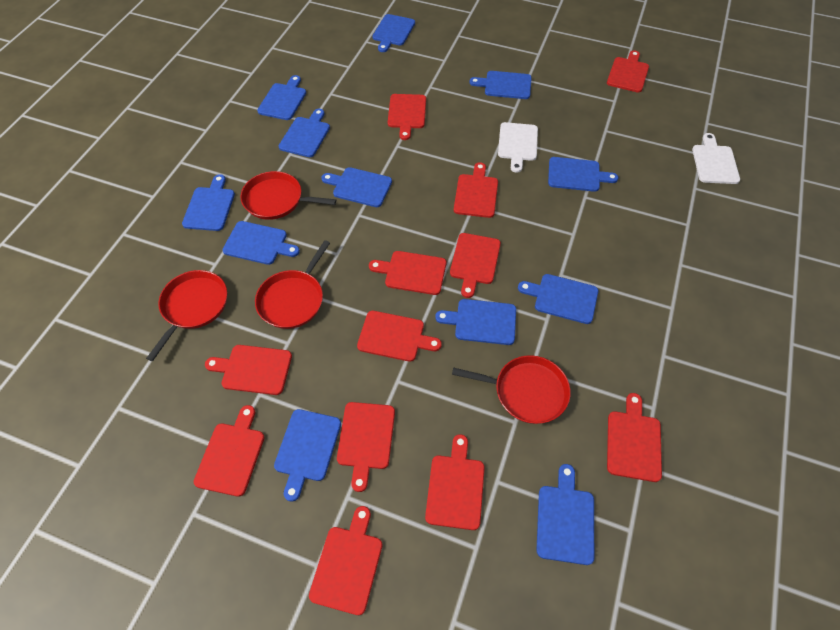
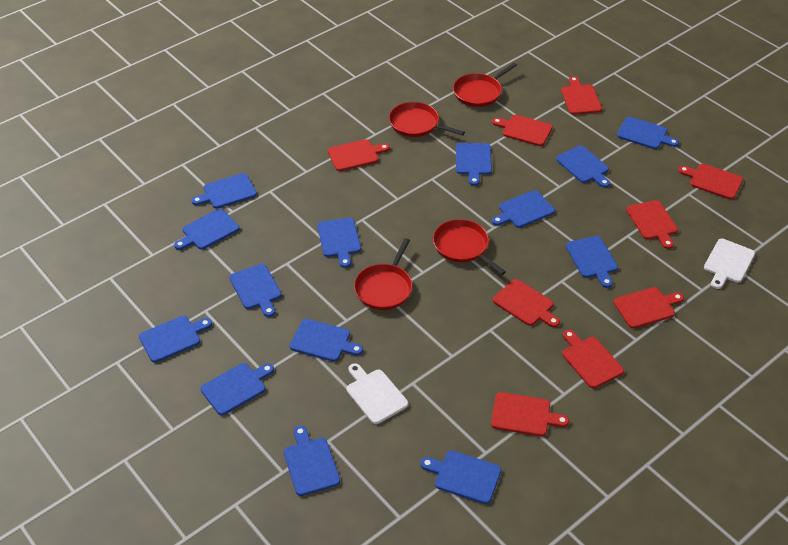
blue cutting board: [182,174,235,231] [223,221,300,265] [257,75,306,120] [274,409,341,501] [279,109,330,157] [321,167,392,207] [372,14,415,52] [435,299,516,345] [469,71,532,99] [518,274,598,324] [536,464,594,565] [548,157,618,192] = 12 -> [139,316,212,363] [174,209,240,250] [191,173,257,209] [201,363,274,415] [229,264,282,317] [284,426,340,496] [290,319,363,362] [317,218,361,268] [420,451,501,504] [456,143,492,186] [492,190,555,228] [556,146,610,188] [566,236,618,288] [617,117,679,149] = 14
red cutting board: [194,405,264,497] [205,345,292,395] [309,506,383,615] [337,402,395,492] [357,311,442,362] [369,251,446,295] [388,94,426,140] [425,434,485,530] [450,233,501,298] [454,162,498,218] [607,50,649,93] [607,393,662,482] = 12 -> [328,139,390,171] [491,392,569,437] [492,115,553,146] [493,279,560,327] [561,76,602,115] [562,330,624,389] [614,287,684,329] [626,200,678,249] [678,164,743,199] = 9

